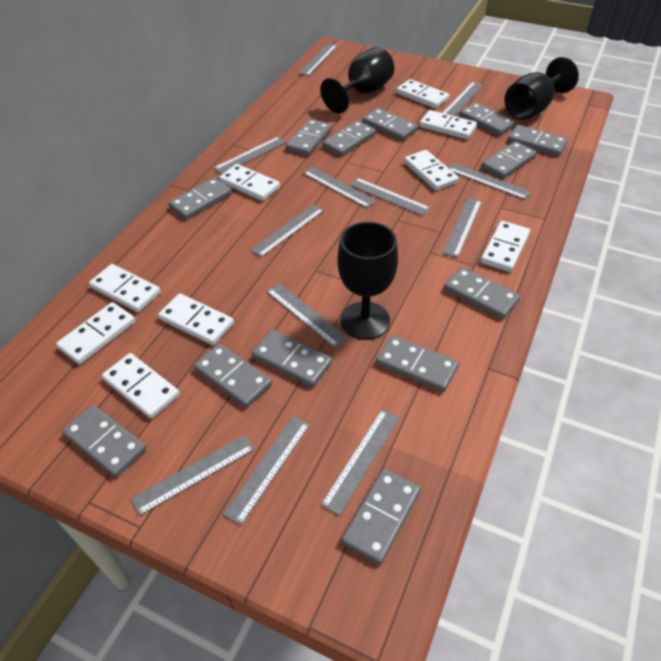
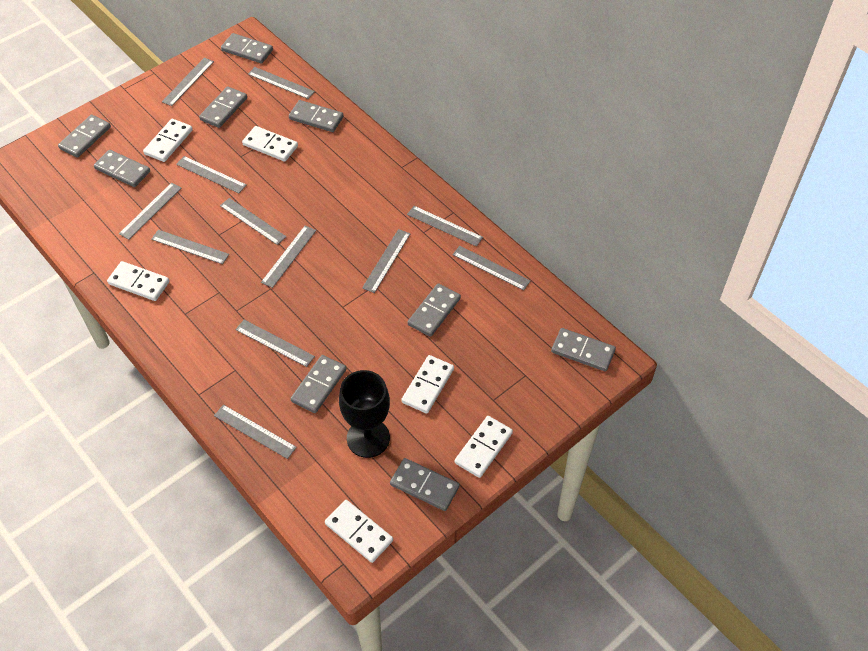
black goblet: [320,47,394,113] [337,222,398,340] [505,57,579,120] = 3 -> [339,370,390,458] = 1
grey domino: [62,405,147,477] [168,177,232,220] [193,343,272,408] [252,330,332,387] [285,119,332,156] [322,120,376,156] [341,469,421,565] [362,108,418,141] [376,335,459,392] [444,267,520,319] [459,102,516,136] [481,141,537,179] [508,125,568,156] = 13 -> [58,115,111,158] [94,150,150,187] [199,86,247,128] [221,33,273,64] [289,100,344,132] [290,355,346,413] [390,458,460,511] [408,283,461,337] [551,328,616,371] = 9
white domino: [56,302,135,364] [89,264,161,312] [102,353,180,419] [158,293,234,345] [219,164,280,201] [396,79,449,109] [404,150,459,191] [419,110,477,139] [480,221,530,272] = 9 -> [107,261,169,301] [143,119,193,162] [242,126,298,162] [325,500,393,563] [401,355,454,414] [455,416,513,478] = 6

